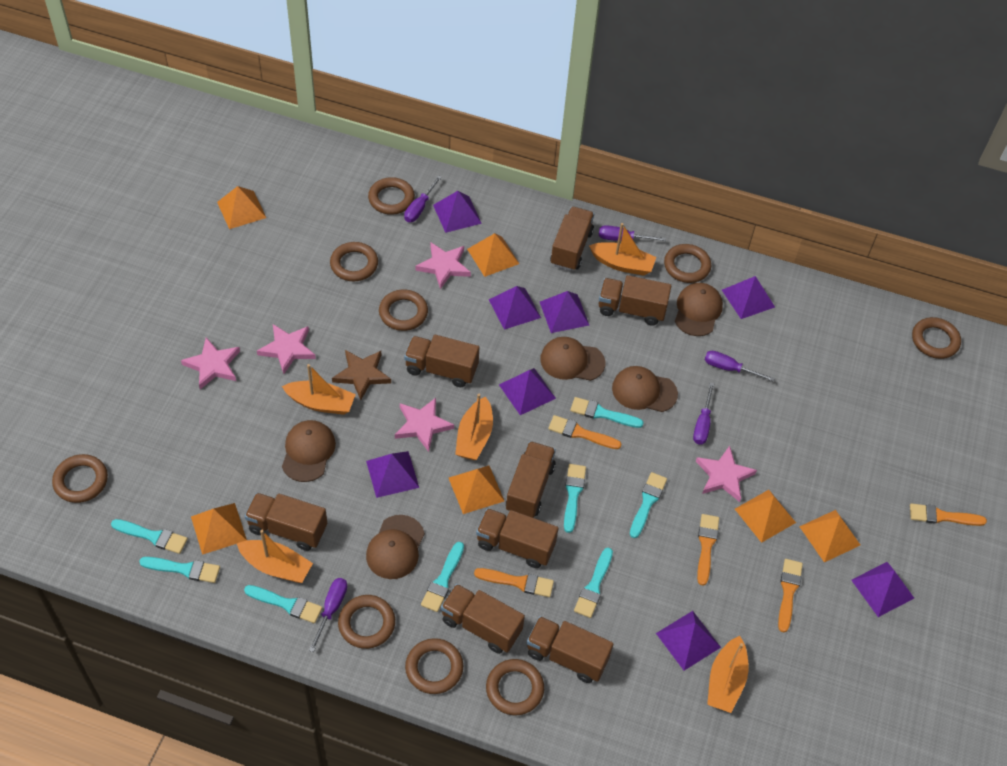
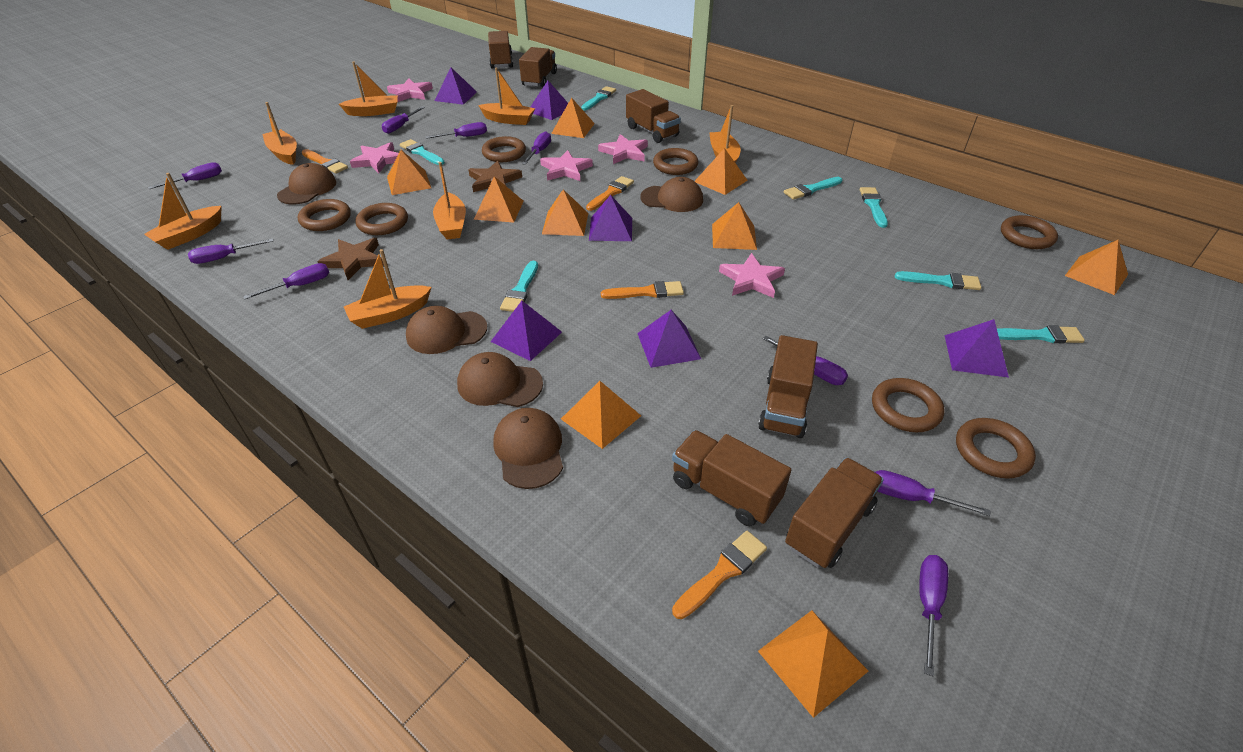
brown ring: [52,454,108,503] [330,242,378,281] [338,595,395,649] [368,177,415,215] [379,290,428,331] [405,638,463,694] [486,659,544,715] [664,244,711,283] [912,317,961,359] = 9 -> [298,199,351,231] [356,203,408,235] [482,136,526,162] [653,148,698,175] [872,378,944,432] [956,418,1036,479] [1001,215,1058,249] = 7
brown star: [332,350,391,400] = 1 -> [317,238,384,280] [468,161,522,192] = 2
brown truck: [245,493,327,551] [404,335,479,387] [441,584,525,654] [476,508,558,568] [506,441,556,518] [527,616,613,683] [550,207,594,271] [599,275,671,326] = 8 -> [488,31,513,69] [519,47,557,87] [626,89,681,143] [672,430,791,526] [758,335,818,438] [785,457,884,568] = 6
orange boat: [237,530,313,583] [282,364,356,415] [455,394,493,460] [589,223,656,276] [707,636,749,713] = 5 -> [144,173,222,250] [262,102,297,165] [339,62,398,116] [344,249,431,329] [433,162,466,239] [478,68,535,125] [709,105,741,163] = 7
orange brush: [474,568,554,597] [548,415,622,449] [697,514,719,586] [778,559,803,632] [910,504,987,526] = 5 -> [302,149,348,174] [586,176,634,211] [601,281,684,299] [672,531,767,619] = 4
orange pyramid: [191,503,247,555] [217,186,266,229] [449,465,504,514] [467,233,519,277] [735,490,796,543] [799,510,860,562] = 6 -> [387,150,431,195] [474,176,524,223] [542,189,588,236] [551,98,595,138] [561,381,641,449] [695,148,747,195] [712,202,757,250] [758,610,868,718] [1065,240,1128,295] = 9
purple pyramid: [366,451,419,498] [433,191,482,233] [488,286,541,330] [499,368,556,415] [540,291,589,333] [656,611,721,671] [722,276,775,319] [851,562,914,617] = 8 -> [435,67,477,105] [491,301,562,361] [530,81,568,120] [589,195,632,241] [637,310,701,368] [945,319,1009,378] = 6
purple screwdriver: [309,578,347,652] [404,175,442,222] [599,225,666,241] [693,383,714,445] [705,351,775,382] = 5 -> [148,162,222,189] [188,238,273,264] [243,263,329,299] [382,106,425,134] [426,122,487,139] [522,131,551,165] [763,336,848,385] [875,470,990,516] [919,555,948,676] = 9
turquoise brush: [111,519,188,554] [139,557,220,583] [244,585,322,623] [421,542,464,612] [564,464,586,533] [570,397,644,428] [574,548,613,618] [630,472,667,538] = 8 -> [400,139,445,165] [500,261,538,312] [581,86,616,110] [784,177,842,200] [860,187,888,228] [895,271,981,290] [997,325,1085,343] = 7

